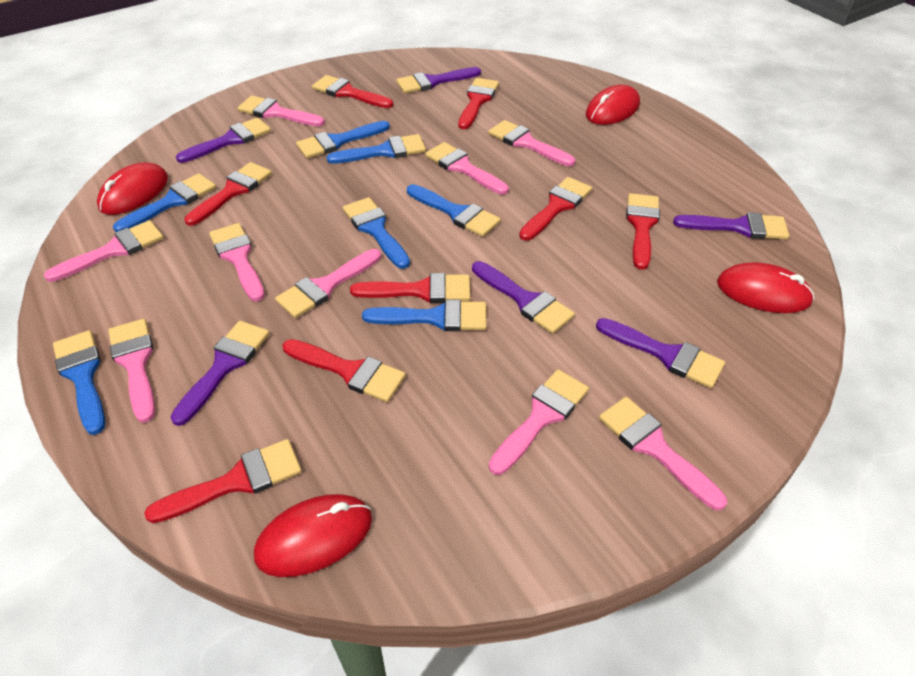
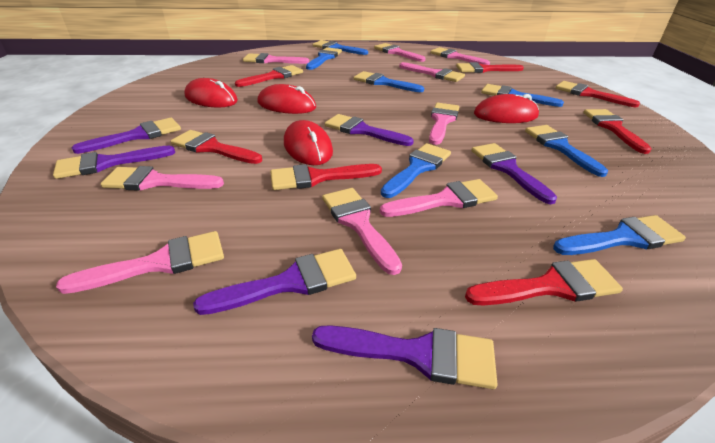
red brush: [144,439,302,523] [184,162,272,226] [283,339,406,402] [312,75,393,108] [350,273,471,303] [458,78,499,129] [519,177,592,241] [626,193,660,270] = 8 -> [171,130,262,164] [235,65,303,87] [270,164,382,190] [456,62,524,73] [465,259,623,306] [555,81,640,107] [584,109,651,154] = 7

